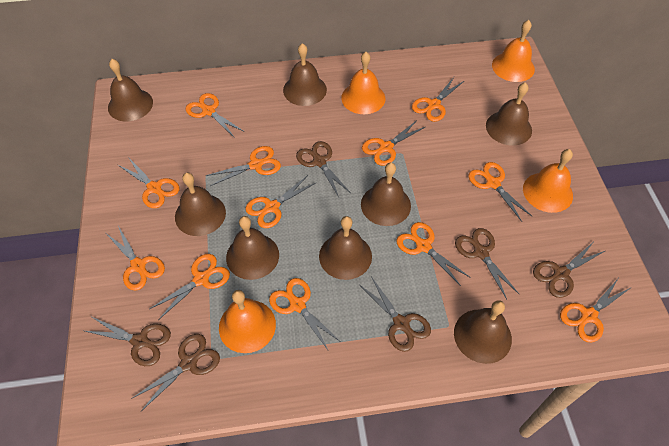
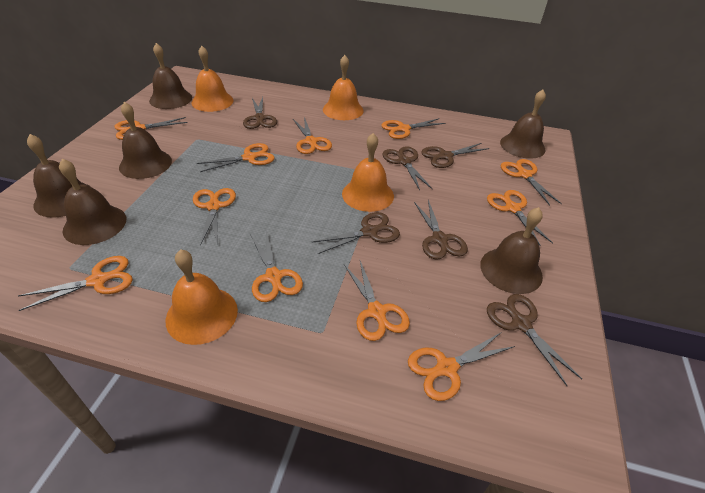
brown bell: [108,59,153,121] [175,173,226,236] [226,216,279,280] [283,43,327,106] [319,216,372,280] [361,162,411,226] [454,300,512,364] [486,82,532,146] = 8 -> [27,134,91,217] [59,159,126,245] [119,102,172,179] [149,43,192,109] [480,207,543,294] [500,90,546,159] = 6
orange scissors: [106,226,165,291] [118,157,180,208] [150,254,230,320] [186,93,245,138] [206,146,281,186] [245,175,317,228] [269,278,341,350] [362,120,425,166] [396,222,470,286] [412,77,464,122] [468,162,533,222] [560,279,632,342] = 12 -> [18,256,133,311] [114,117,188,140] [193,188,236,246] [197,143,275,172] [251,231,303,302] [293,117,332,154] [344,261,410,341] [381,118,446,139] [408,332,515,401] [487,190,553,245] [501,159,562,206] = 11

